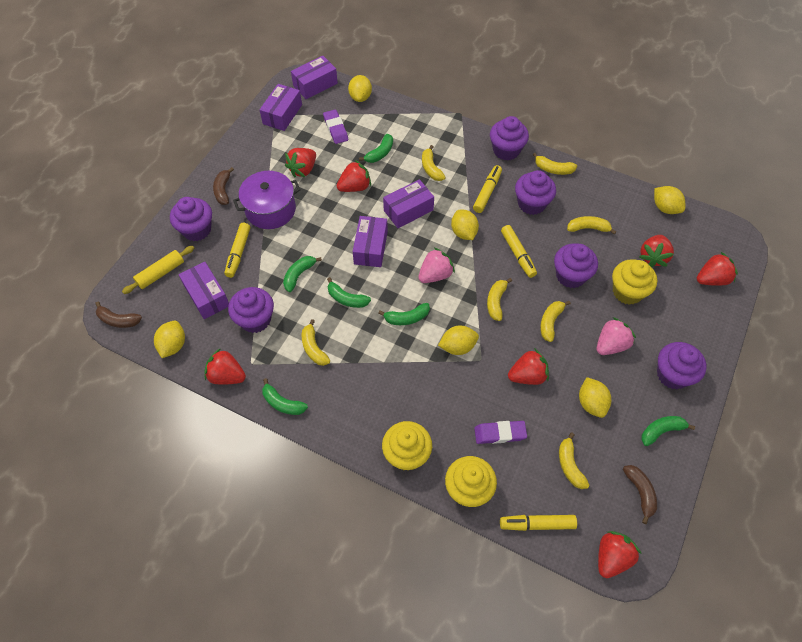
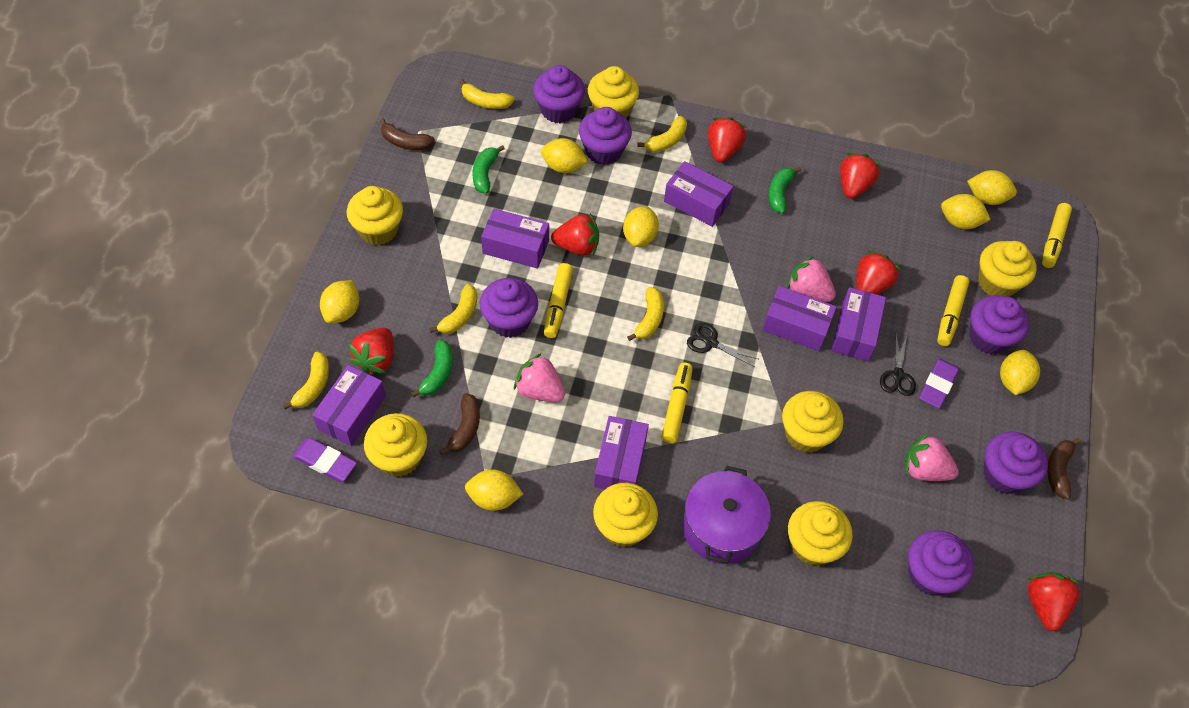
black scissors: none = 0 -> [687,323,758,367] [880,335,916,396] = 2
green banana: [262,378,308,415] [283,256,322,292] [327,277,371,308] [359,134,393,163] [378,303,430,325] [641,416,695,446] = 6 -> [411,340,453,397] [473,145,505,194] [769,167,801,213] = 3
pink strawberry: [418,248,455,283] [597,317,636,355] = 2 -> [514,353,565,402] [787,256,836,302] [904,433,959,481] = 3
purple box: [179,262,229,319] [260,84,302,131] [291,56,338,99] [353,216,388,267] [383,179,434,228] = 5 -> [312,365,386,446] [481,209,549,268] [594,416,649,489] [664,161,734,227] [762,286,837,351] [831,287,886,361] = 6
red strawberry: [204,348,246,385] [285,148,316,177] [337,160,371,192] [508,348,549,385] [598,531,641,578] [639,235,674,267] [697,252,738,286] = 7 -> [349,328,394,374] [551,213,599,256] [708,117,747,163] [840,153,881,199] [856,251,901,295] [1027,572,1081,631] = 6
yellow banana: [302,319,330,366] [422,145,446,181] [487,278,512,321] [533,153,577,175] [540,301,571,342] [559,432,590,489] [567,216,616,234] = 7 -> [283,352,329,409] [429,284,477,334] [459,79,514,109] [627,287,664,341] [638,116,687,152] = 5
yellow cupcake: [382,421,432,471] [445,456,497,507] [612,259,657,305] = 3 -> [347,186,403,245] [364,413,427,477] [588,66,639,119] [593,483,658,547] [782,391,844,453] [788,501,853,566] [978,241,1037,297] = 7
yellow lemon: [154,321,185,358] [348,75,372,102] [438,325,479,355] [451,210,479,240] [579,377,611,418] [654,186,685,214] = 6 -> [320,280,359,323] [465,469,523,511] [541,138,588,173] [623,206,659,247] [941,194,991,229] [967,170,1017,205] [1000,350,1040,395] = 7
yellow rolling pin: [122,246,194,294] = 1 -> none = 0

